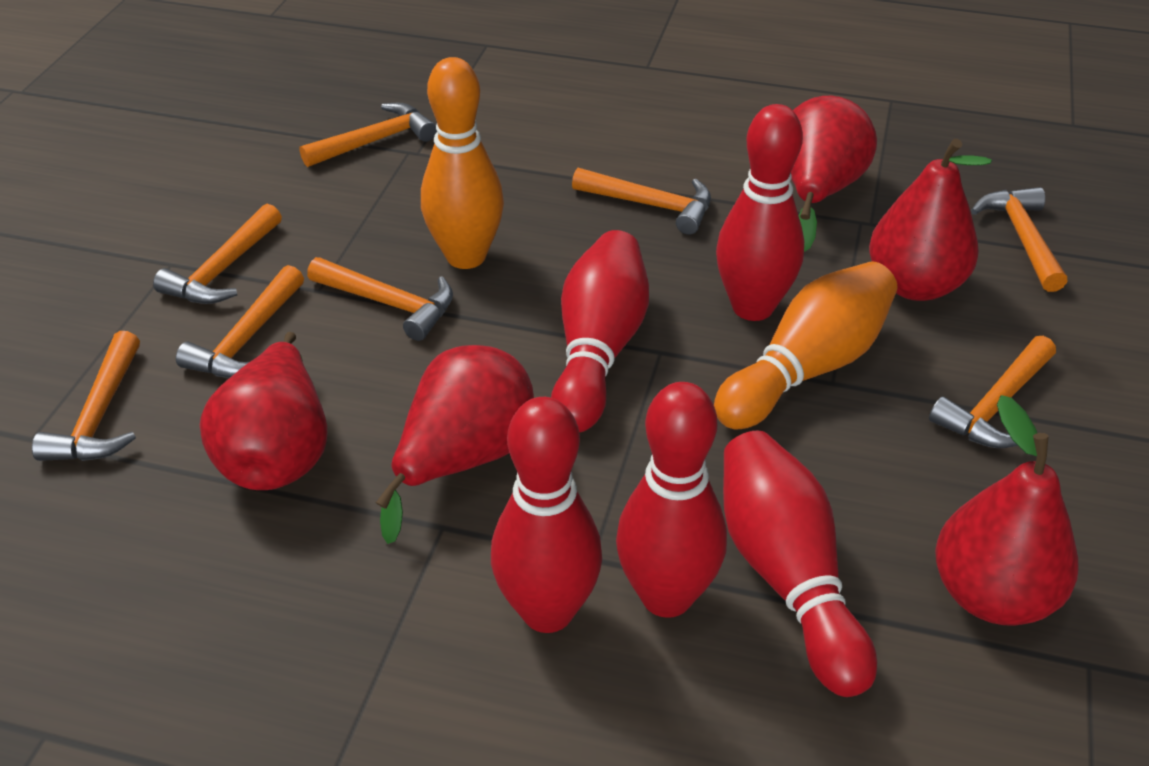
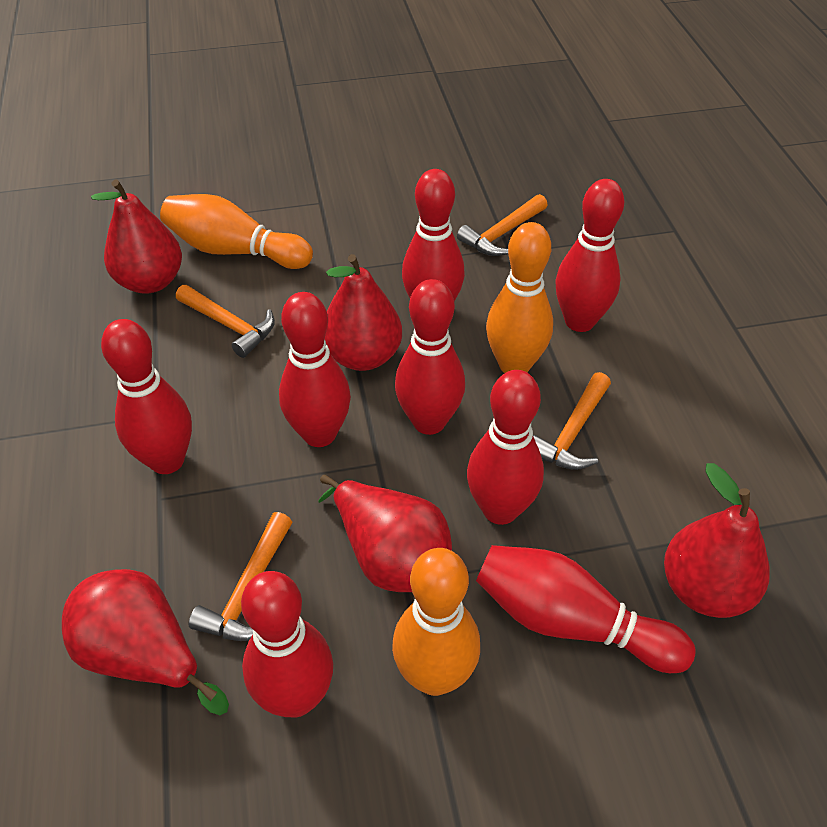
orange bowling pin: [421,57,504,269] [714,261,898,429] = 2 -> [160,194,313,269] [392,548,480,696] [486,222,553,373] = 3
orange hammer: [32,331,140,461] [153,204,282,304] [176,265,304,378] [300,103,437,167] [307,257,453,341] [572,168,711,235] [929,336,1056,448] [971,187,1067,292] = 8 -> [176,285,275,358] [189,512,292,641] [457,194,548,256] [533,372,611,470] = 4
red bowling pin: [491,397,602,633] [551,230,649,433] [616,382,727,618] [716,104,804,321] [723,430,877,697] = 5 -> [101,319,192,474] [241,571,333,717] [279,292,351,447] [395,279,465,435] [402,169,465,301] [467,370,544,525] [476,545,696,673] [555,179,624,332] = 8

